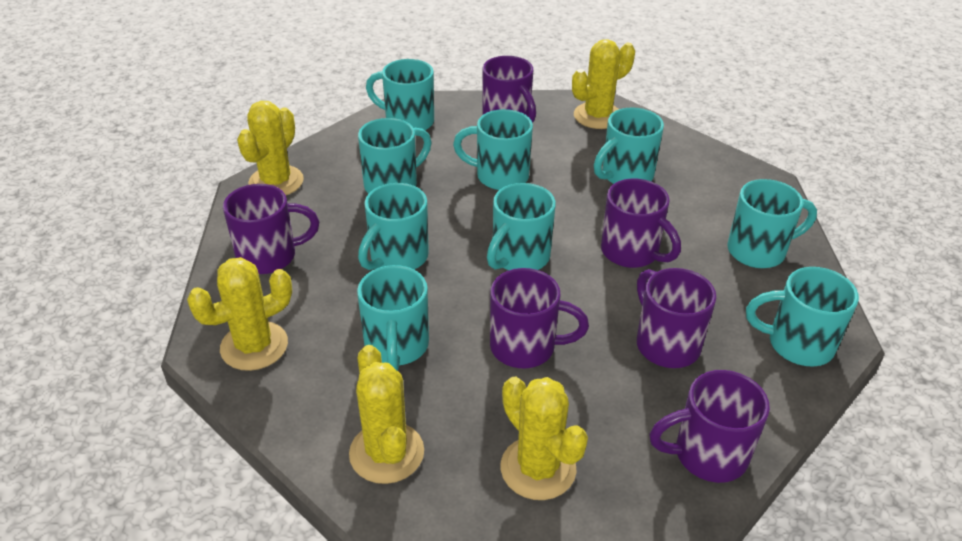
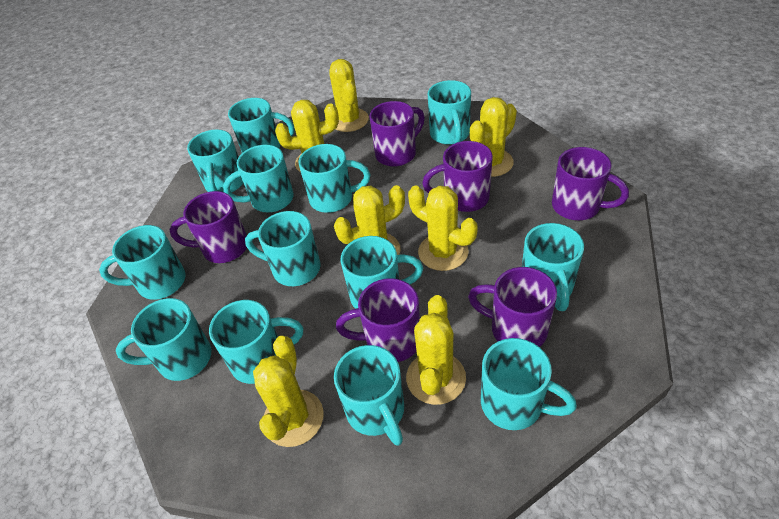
turquoise mug: [357,265,429,371] [358,118,431,194] [358,183,429,270] [366,59,434,130] [453,109,533,190] [487,183,556,270] [594,107,664,184] [727,179,817,268] [746,267,859,366] = 9 -> [99,225,186,300] [116,298,211,381] [187,129,243,192] [209,300,303,384] [223,145,294,212] [228,98,294,153] [245,211,320,286] [298,144,370,213] [334,345,404,446] [341,236,423,309] [428,80,471,145] [481,338,577,430] [522,223,584,311] = 13
yellow cactus: [187,257,292,371] [237,101,304,195] [349,345,424,484] [501,377,588,500] [572,39,635,129] = 5 -> [253,336,324,447] [275,100,339,173] [329,59,369,132] [334,185,405,255] [406,295,466,405] [408,185,478,271] [470,97,517,177] = 7

